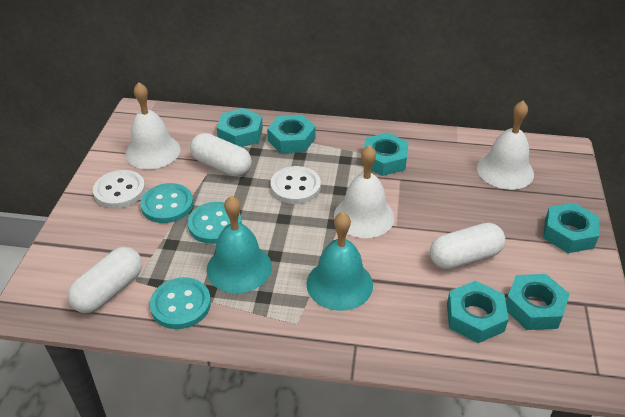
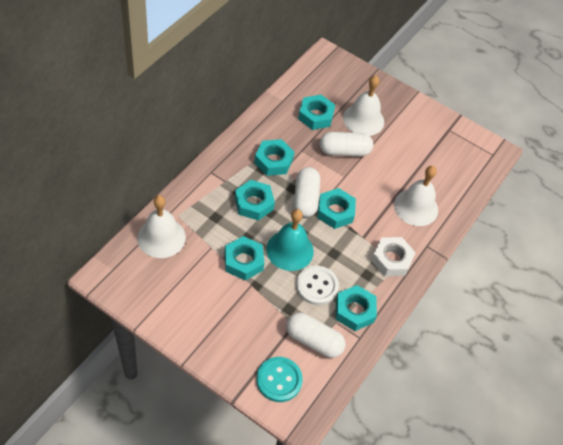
turquoise bell: [207,196,272,293] [306,212,373,311] = 2 -> [266,209,314,271] = 1
turquoise button: [140,183,193,223] [150,277,211,329] [187,202,241,244] = 3 -> [257,357,303,402] = 1
white button: [93,170,145,208] [271,166,321,204] = 2 -> [296,266,339,305] = 1
white nut: none = 0 -> [371,237,416,276] = 1

